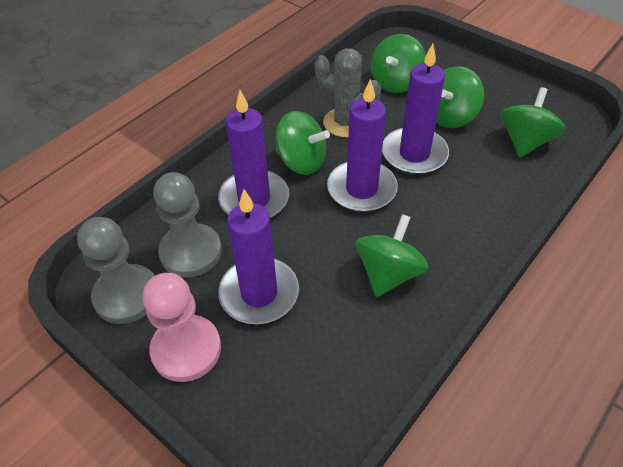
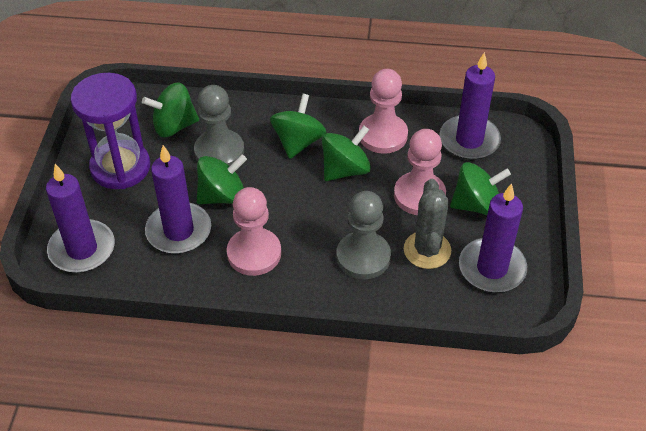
pink pawn: [143,273,221,382] = 1 -> [227,187,281,276] [359,69,408,154] [394,129,446,215] = 3
purple hourglass: none = 0 -> [71,73,150,189] = 1

